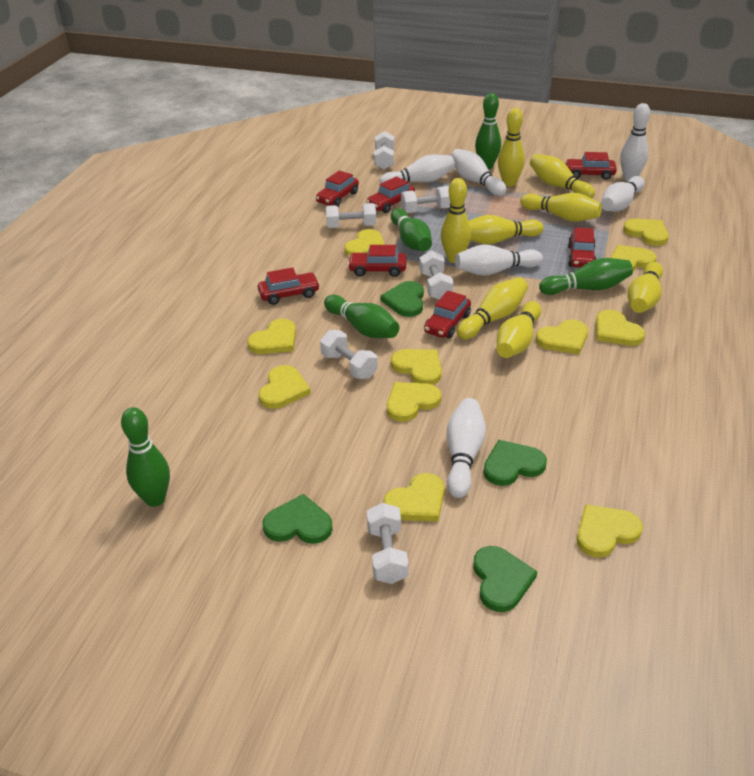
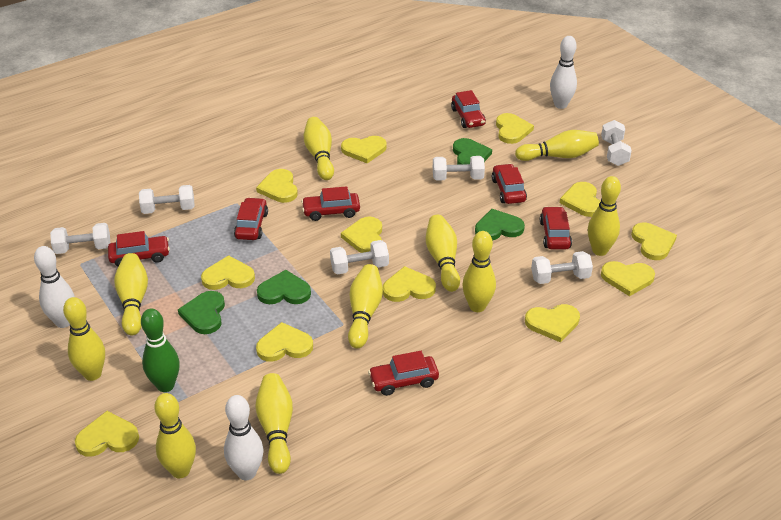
green bowling pin: [121,407,170,507] [324,295,399,338] [391,208,432,251] [475,93,501,169] [539,258,633,295] = 5 -> [141,308,180,392] = 1
white bowling pin: [379,154,455,184] [447,398,486,498] [451,149,507,196] [455,245,543,276] [601,176,644,212] [620,103,650,181] = 6 -> [34,246,75,328] [224,395,264,480] [550,36,577,109] = 3
yellow bowling pin: [441,178,471,263] [457,277,528,339] [468,215,544,245] [497,301,541,358] [498,108,525,186] [520,193,602,222] [530,154,595,198] [627,262,663,313] = 8 -> [63,297,105,381] [114,253,148,335] [155,393,196,478] [255,373,293,474] [304,117,334,180] [348,264,383,349] [426,215,460,292] [462,231,496,312] [515,130,599,161] [588,176,621,256] = 10
yellow heart: [247,319,296,354] [259,365,311,409] [344,229,385,256] [383,473,445,522] [387,382,441,422] [391,349,442,385] [536,319,588,354] [577,504,643,558] [596,310,645,346] [610,245,657,271] [623,219,669,246] = 11 -> [75,411,139,457] [201,255,255,290] [256,169,298,203] [256,322,313,362] [341,136,387,163] [341,217,382,253] [383,266,436,302] [496,113,534,144] [525,304,580,342] [560,182,601,217] [601,261,655,296] [631,223,677,260] = 12

